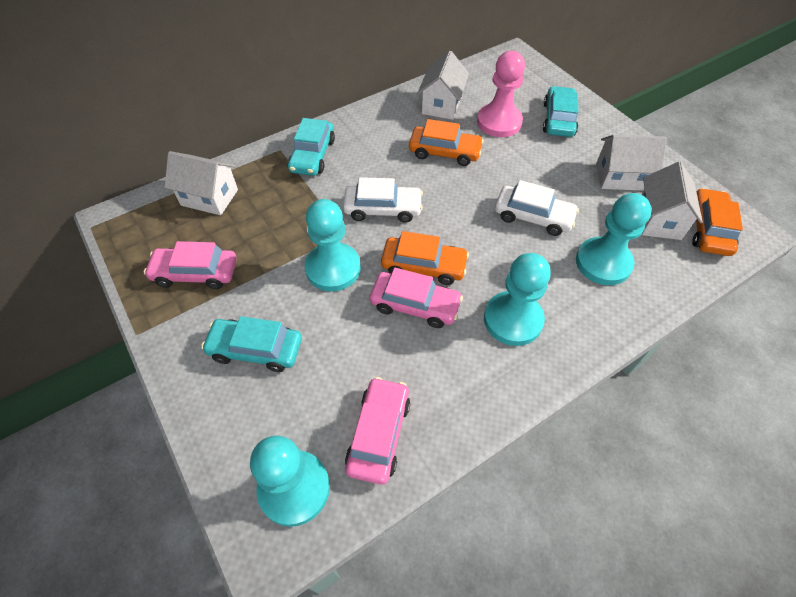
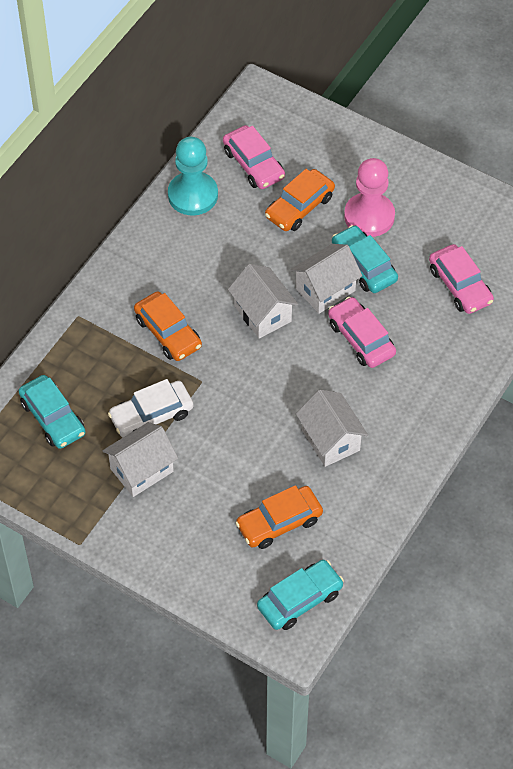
turquoise pawn: [250,436,330,527] [305,199,361,292] [484,253,551,346] [576,193,652,285] = 4 -> [168,137,218,215] = 1
white car: [343,177,423,223] [495,180,579,236] = 2 -> [108,379,193,437] = 1

